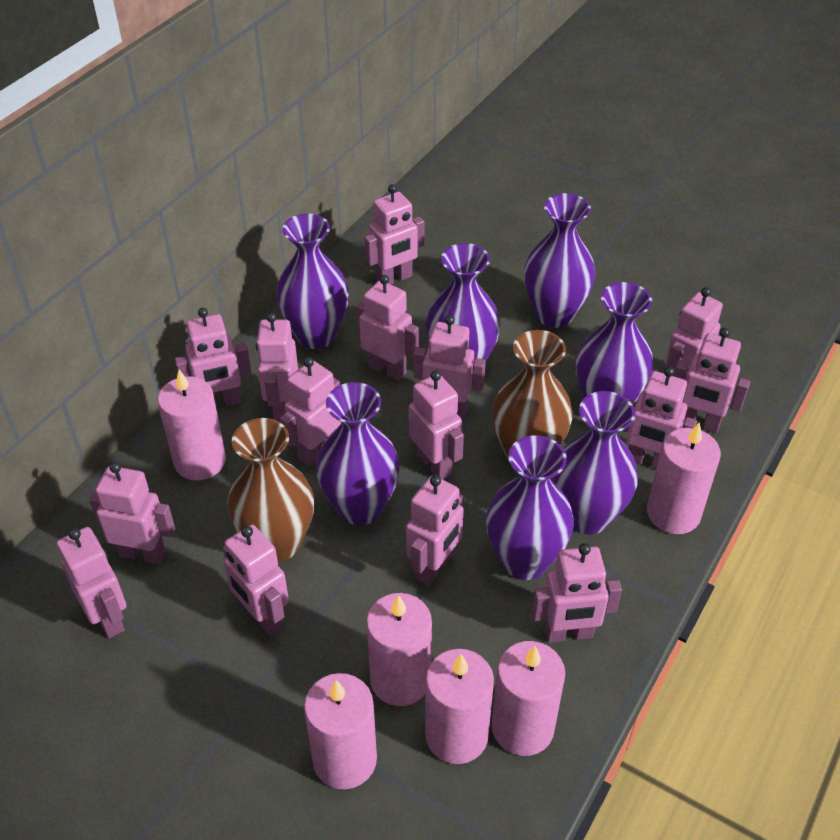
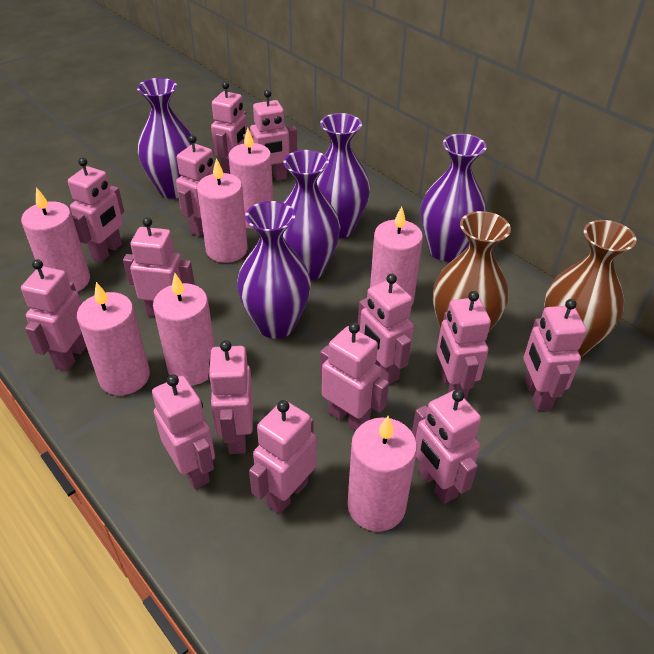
pink candle: [157,370,226,480] [304,673,377,789] [366,593,432,706] [425,649,494,764] [492,641,565,756] [647,422,721,534] = 6 -> [21,187,90,292] [77,282,150,395] [153,273,215,385] [197,158,248,263] [229,128,273,229] [347,416,417,532] [370,206,423,305] = 7
pink robot: [56,527,126,638] [89,462,175,564] [175,308,251,409] [223,524,289,636] [256,312,298,421] [280,357,342,466] [357,275,419,381] [365,184,424,285] [406,475,464,586] [409,371,464,480] [413,315,486,419] [532,543,622,643] [622,367,697,469] [665,287,723,380] [674,328,750,433] = 15 -> [21,259,86,371] [68,158,124,262] [123,217,195,317] [152,375,215,489] [176,135,214,237] [208,340,253,454] [211,81,247,174] [243,90,297,181] [249,400,317,514] [320,322,389,431] [358,274,414,384] [412,389,481,504] [436,291,491,400] [524,299,587,411] = 14
purple vase: [276,213,349,349] [316,382,400,525] [426,243,500,361] [486,435,574,580] [524,193,596,328] [553,391,638,534] [576,282,654,402] = 7 -> [137,78,196,199] [237,201,311,339] [283,150,340,280] [317,113,371,239] [421,134,487,262] = 5

